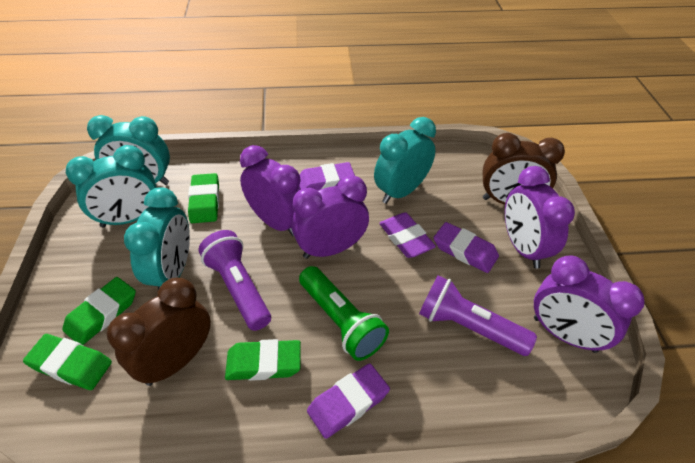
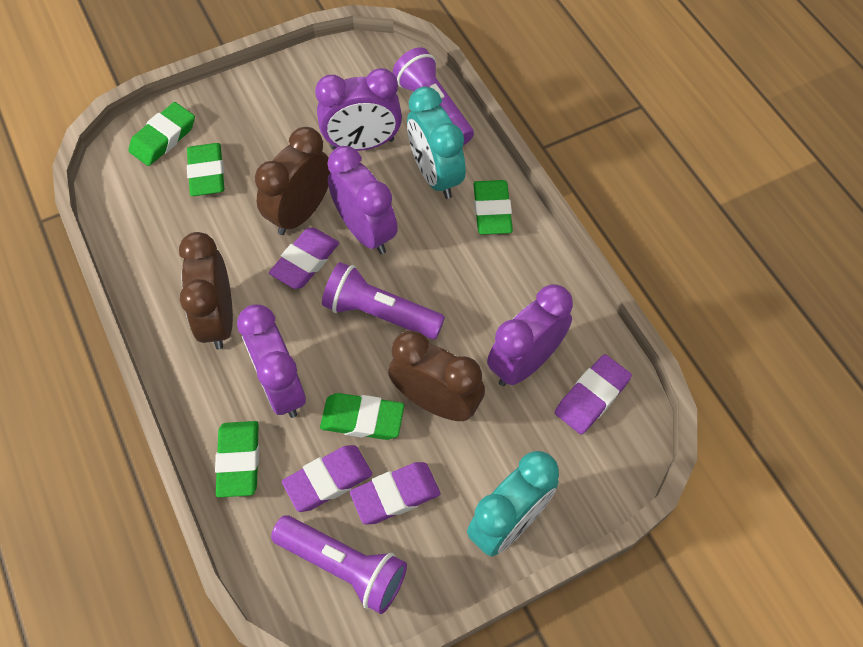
brown clock: [107,278,211,386] [483,133,565,205] = 2 -> [179,232,233,350] [255,127,331,235] [388,331,485,421] = 3
green eraser: [23,334,112,390] [62,277,136,345] [188,173,219,223] [225,339,301,381] = 4 -> [128,102,195,166] [187,143,224,196] [215,421,259,497] [320,393,404,440] [474,180,513,235] = 5
green flashlight: [299,266,389,361] = 1 -> none = 0
purple flashlight: [198,230,271,331] [419,275,537,356] = 2 -> [271,515,407,614] [322,262,445,339] [393,47,474,145] = 3
turquoise clock: [66,145,157,227] [87,115,170,185] [124,187,190,290] [374,117,436,204] = 4 -> [407,87,466,199] [467,451,559,557] = 2

